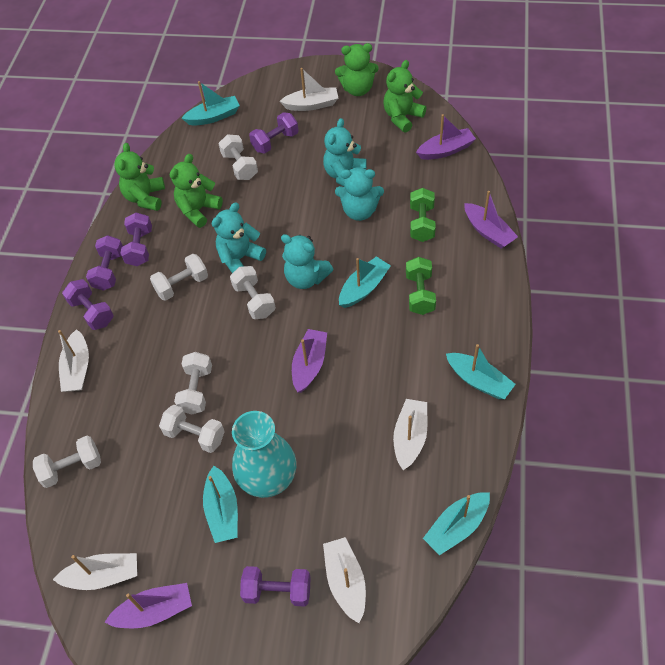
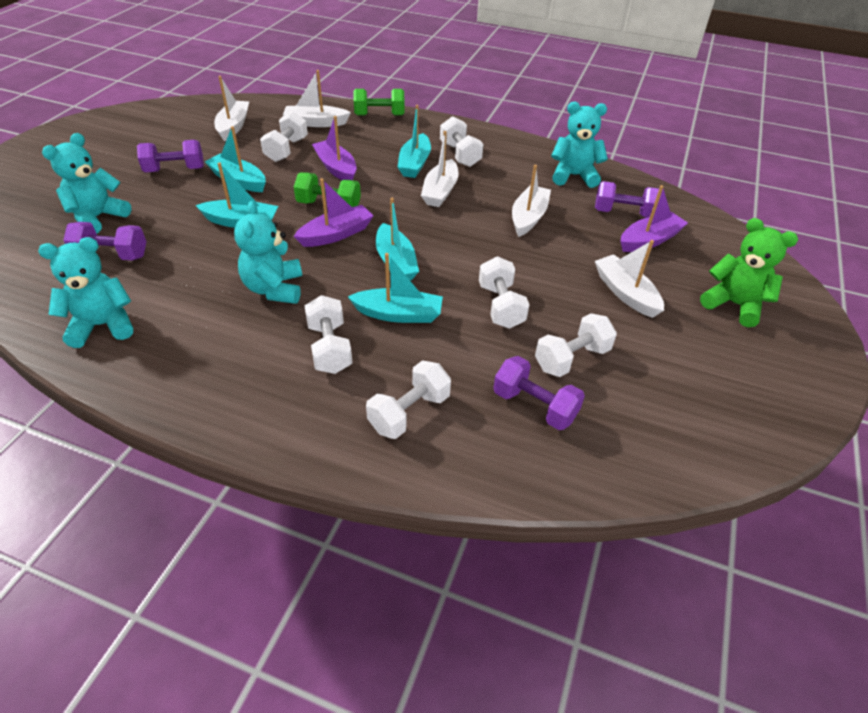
green teddy bear: [114,143,165,211] [170,154,223,228] [335,43,379,96] [383,60,426,133] = 4 -> [700,218,798,327] = 1
purple boat: [105,583,192,628] [292,329,327,393] [416,114,476,160] [464,191,518,249] = 4 -> [294,178,373,247] [312,116,357,180] [620,185,688,252] = 3
purple dumbbell: [62,279,114,330] [86,235,123,291] [120,213,152,266] [240,566,310,607] [249,112,299,154] = 5 -> [63,222,146,260] [137,140,204,172] [493,356,585,430] [595,181,659,217] = 4
turquoise vase: [232,411,296,498] = 1 -> none = 0

